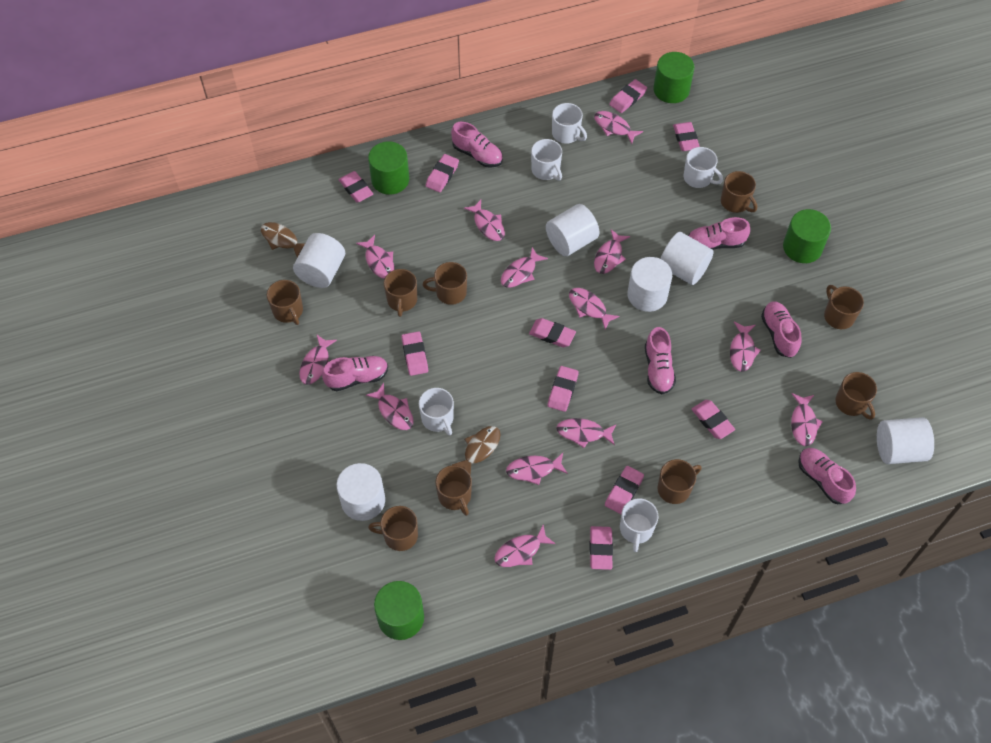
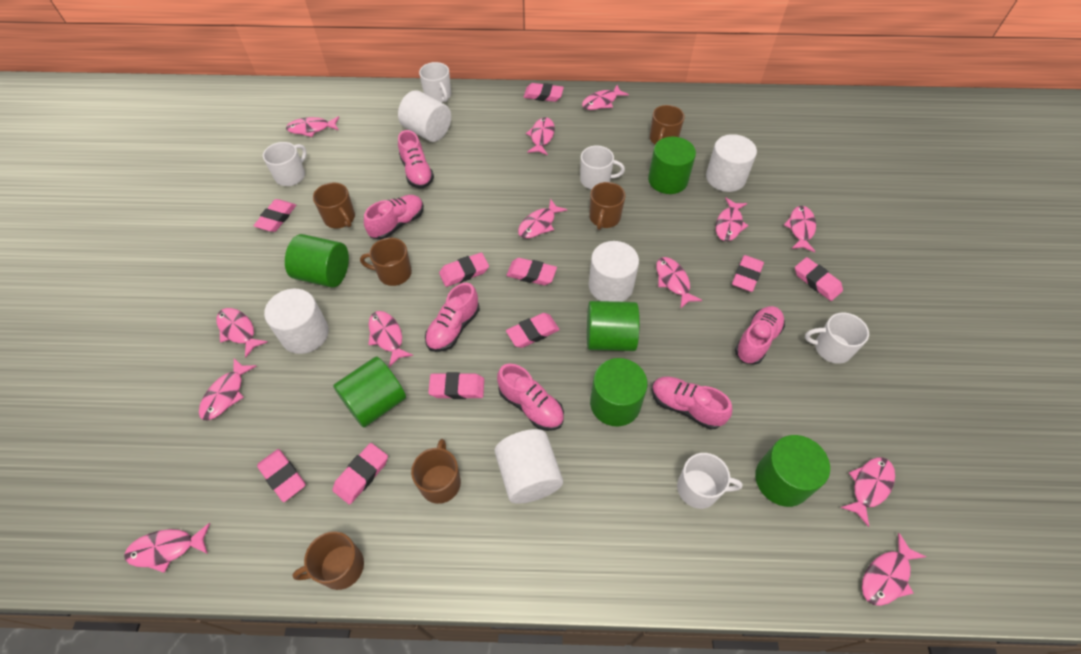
brown fish: [261,222,305,258] [452,426,501,476] = 2 -> none = 0
brown mug: [267,280,303,325] [368,506,418,551] [384,269,417,317] [423,262,467,305] [435,465,472,516] [658,459,702,504] [721,171,757,213] [824,285,864,329] [835,372,877,420] = 9 -> [293,531,364,590] [313,182,355,229] [360,238,412,286] [411,439,461,504] [589,182,625,230] [650,105,685,145] = 6
green cylinder: [368,141,409,195] [374,581,424,640] [653,52,695,103] [783,209,831,263] = 4 -> [285,234,349,288] [333,356,406,428] [587,301,640,351] [590,358,648,426] [648,137,696,194] [755,435,830,507] = 6
white cylinder: [293,233,345,288] [336,463,385,521] [546,204,600,256] [627,257,672,312] [660,232,714,285] [877,417,934,464] = 6 -> [264,289,329,354] [398,90,451,142] [495,429,563,504] [589,241,639,302] [706,134,757,192] = 5

